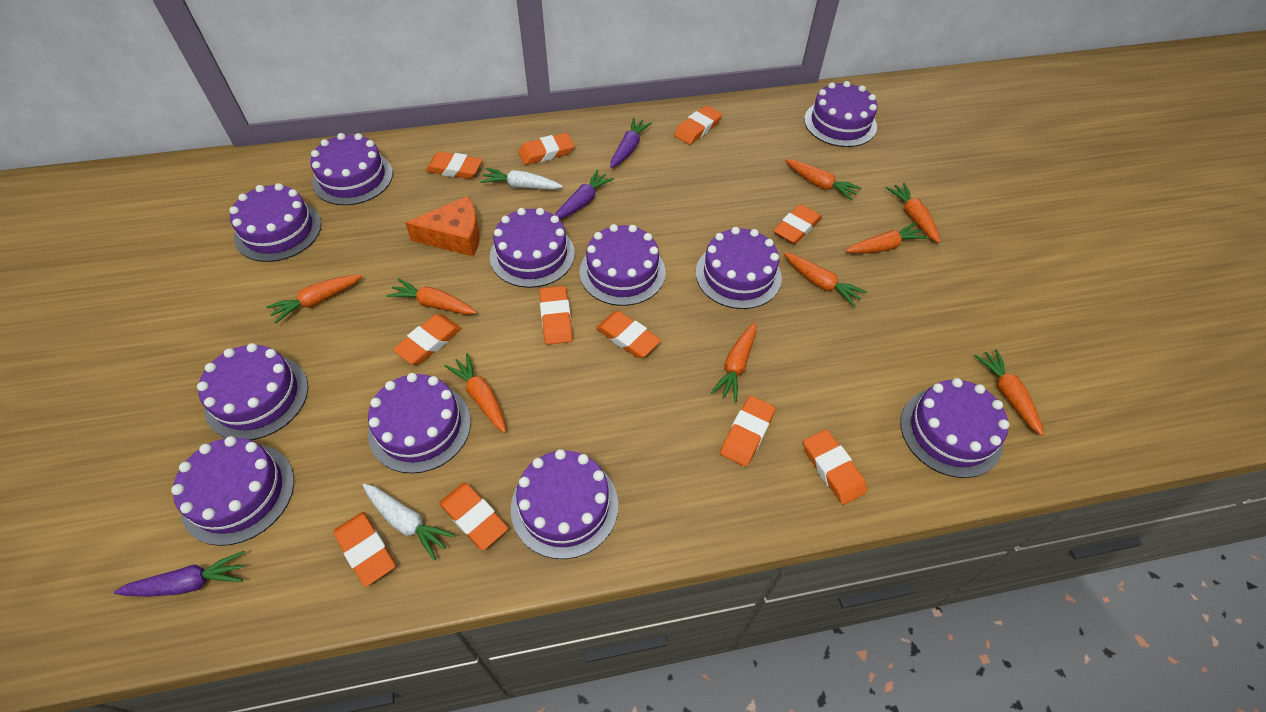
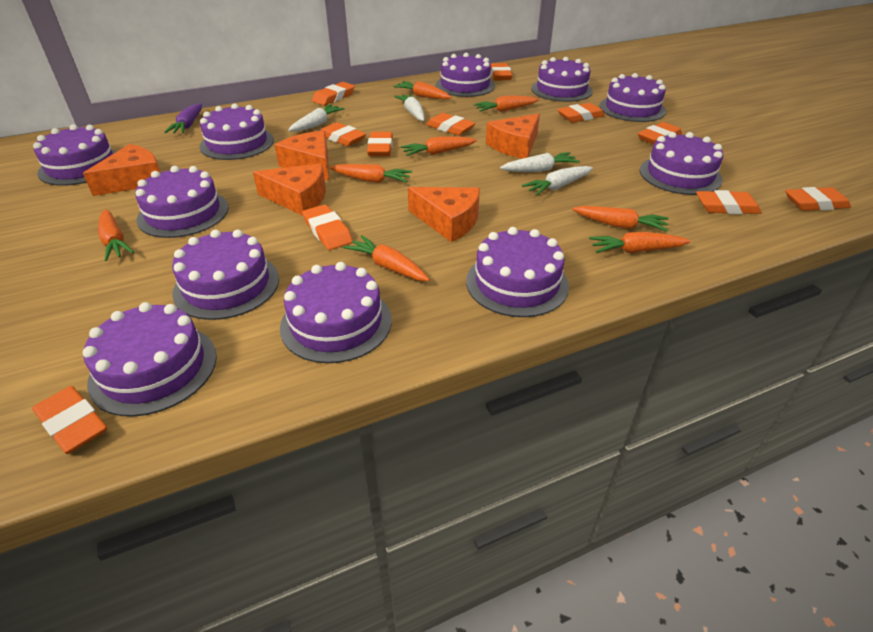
orange carrot: [266,275,362,324] [386,278,477,314] [445,353,506,433] [711,322,756,402] [784,253,867,307] [785,159,862,201] [845,223,928,253] [886,183,940,243] [975,349,1044,436] = 9 -> [98,209,134,261] [330,164,412,183] [344,235,430,281] [393,81,452,99] [401,136,477,156] [474,96,539,112] [572,206,669,232] [589,232,691,253] = 8
orange cheese: [405,196,480,257] = 1 -> [83,144,161,196] [253,164,326,216] [275,131,329,181] [408,187,480,242] [486,114,540,158] = 5
purple carrot: [114,551,244,597] [555,170,614,220] [610,118,652,168] = 3 -> [164,103,202,134] = 1
white carrot: [363,484,456,561] [480,168,563,190] = 2 -> [288,104,345,132] [394,93,425,121] [500,152,580,172] [522,166,593,196] = 4

